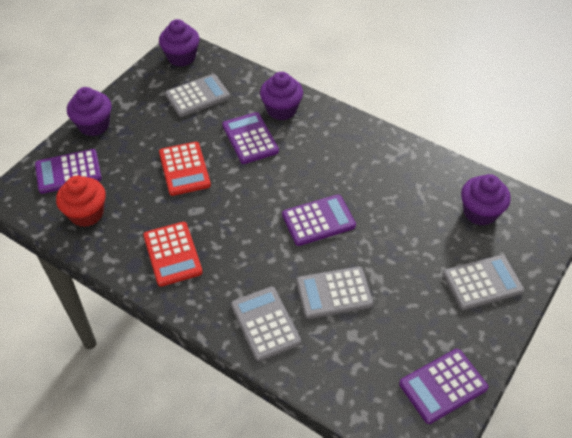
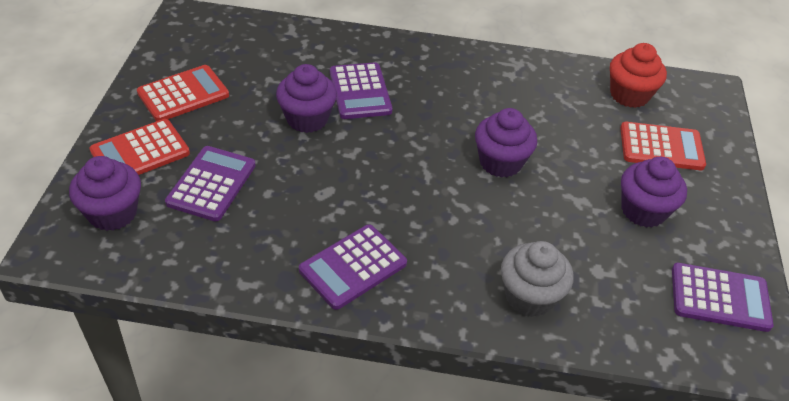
grey calculator: [165,74,230,117] [231,287,301,361] [296,267,373,319] [443,255,524,310] = 4 -> none = 0
grey cupcake: none = 0 -> [501,241,573,317] = 1
red calculator: [143,222,203,287] [159,142,211,196] = 2 -> [90,119,190,175] [137,65,229,121] [620,122,706,170] = 3

